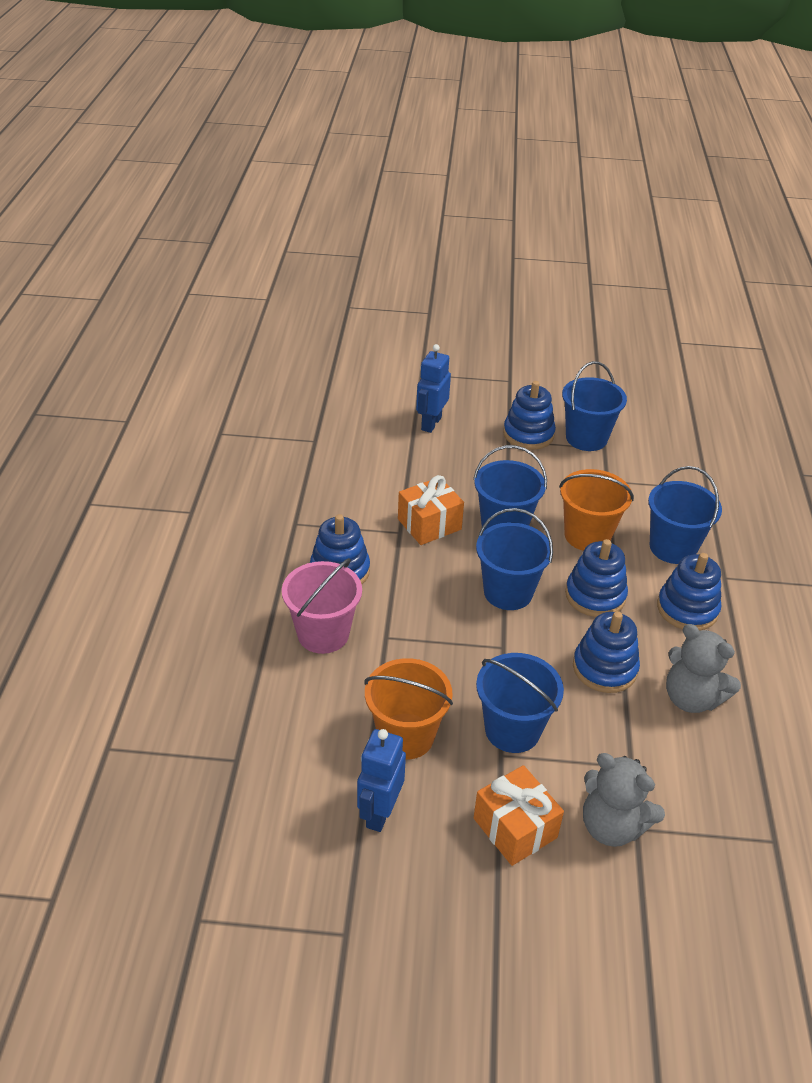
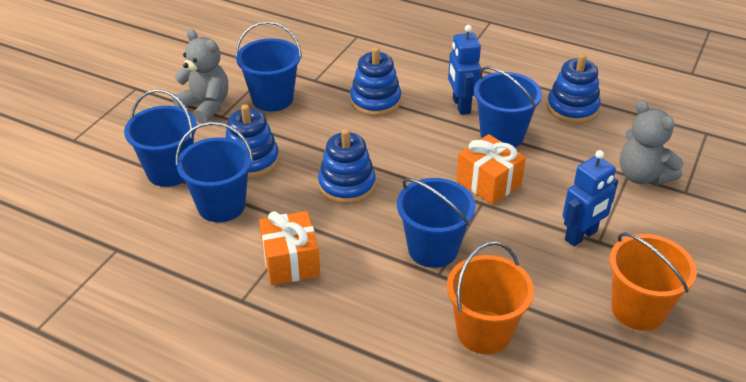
blue stacking toy: [310,514,370,584] [503,381,556,450] [565,539,628,617] [573,611,640,693] [657,553,721,631] = 5 -> [226,104,279,178] [318,129,376,204] [350,47,401,116] [547,54,601,124] = 4
pink bucket: [282,558,362,654] = 1 -> none = 0

